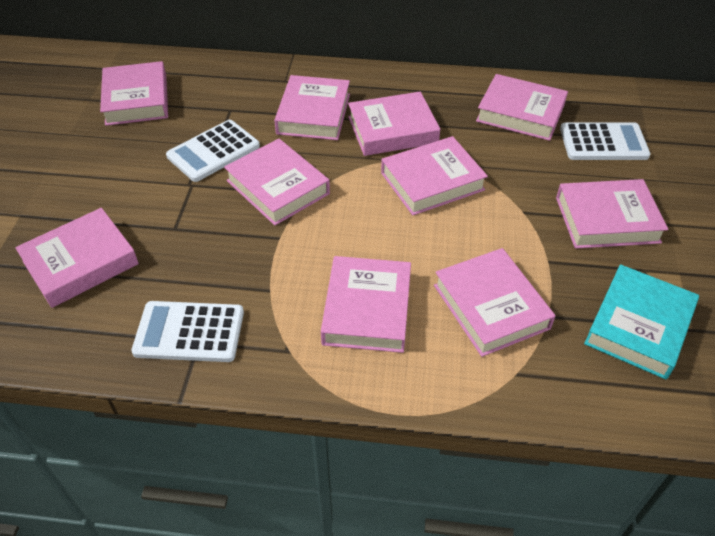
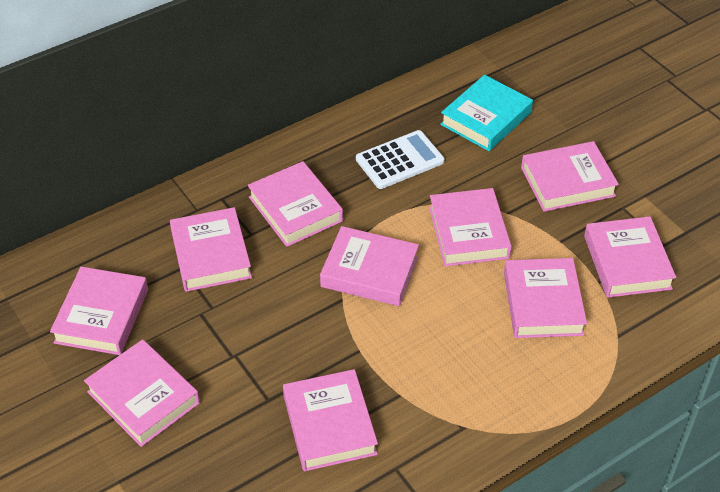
white calculator: [131,301,244,362] [166,120,260,182] [560,122,651,160] = 3 -> [356,130,445,189] = 1

